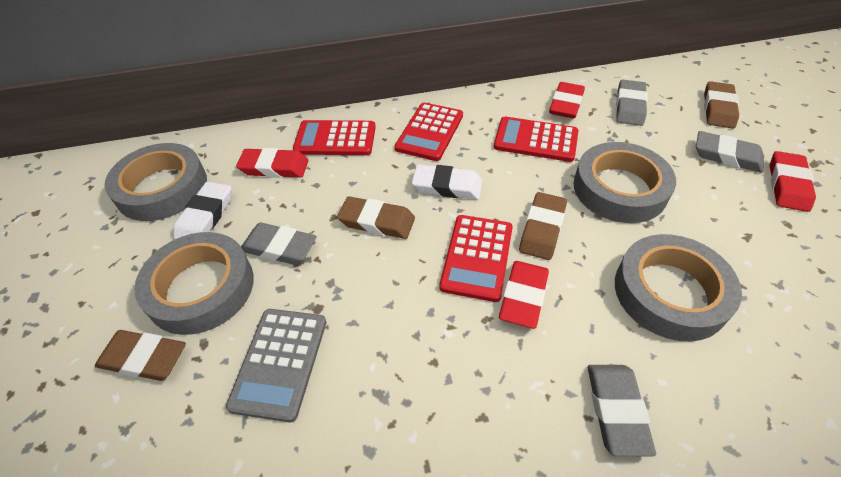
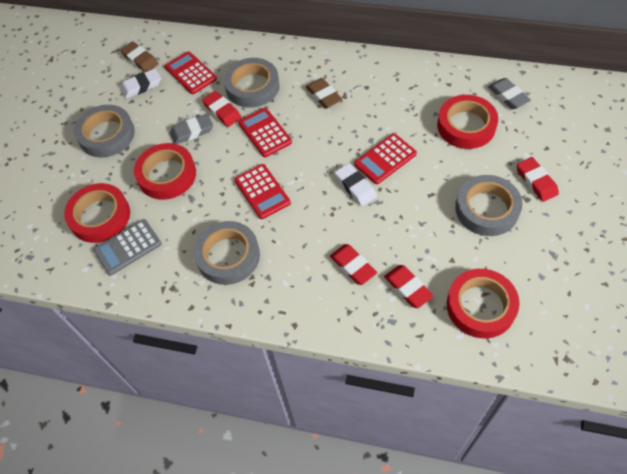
brown eraser: [95,330,186,381] [337,196,415,239] [519,192,567,260] [704,81,739,128] = 4 -> [120,41,159,72] [306,78,342,109] = 2
grey eraser: [241,223,317,265] [588,365,656,457] [616,80,648,126] [696,131,764,173] = 4 -> [170,114,213,144] [488,78,531,109] = 2
red tape: none = 0 -> [64,183,130,243] [134,143,196,200] [437,95,498,149] [447,269,520,338] = 4

